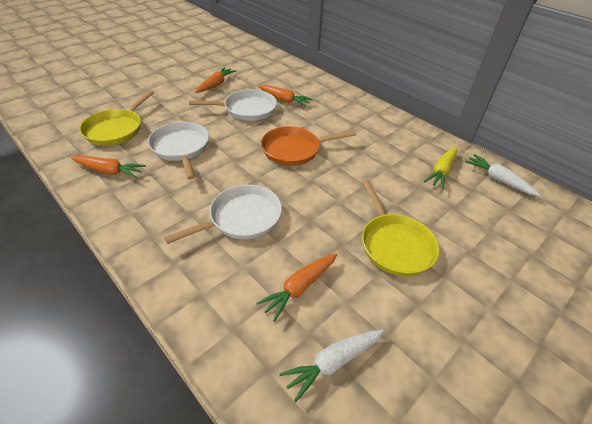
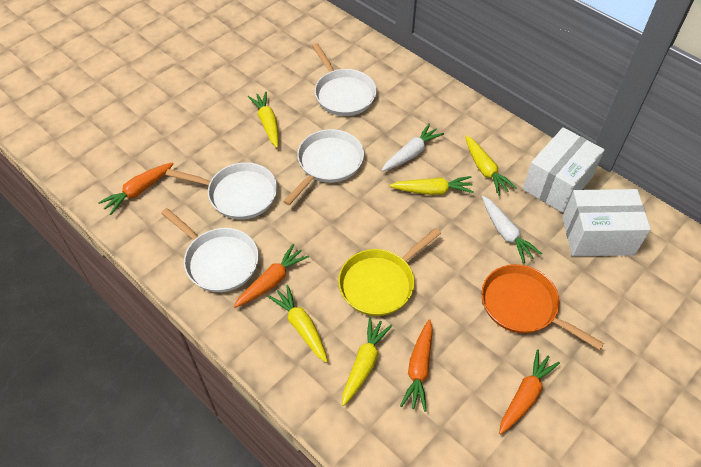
white box: none = 0 -> [523,127,605,213] [562,189,651,256] = 2
white pan: [148,122,209,180] [164,185,282,244] [189,89,277,121] = 3 -> [161,208,259,292] [166,162,277,220] [283,129,364,205] [312,44,377,116] = 4
yellow carrot: [424,147,457,189] = 1 -> [248,92,279,148] [268,285,328,363] [342,317,392,406] [390,176,474,195] [465,135,517,196] = 5
yellow pan: [79,90,154,146] [362,181,439,276] = 2 -> [338,228,441,316] = 1

